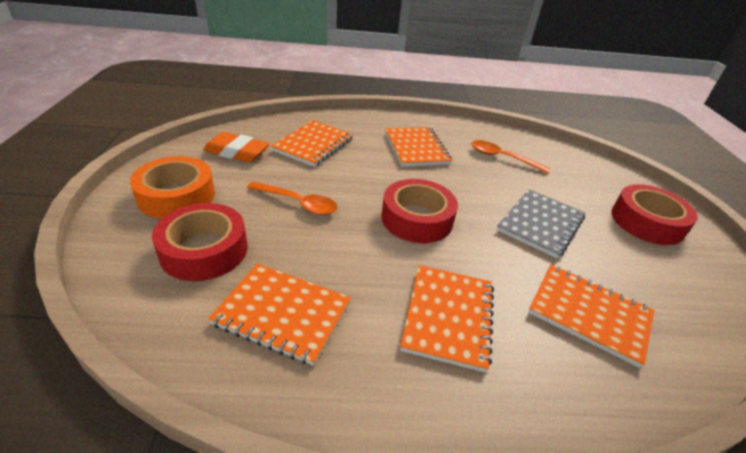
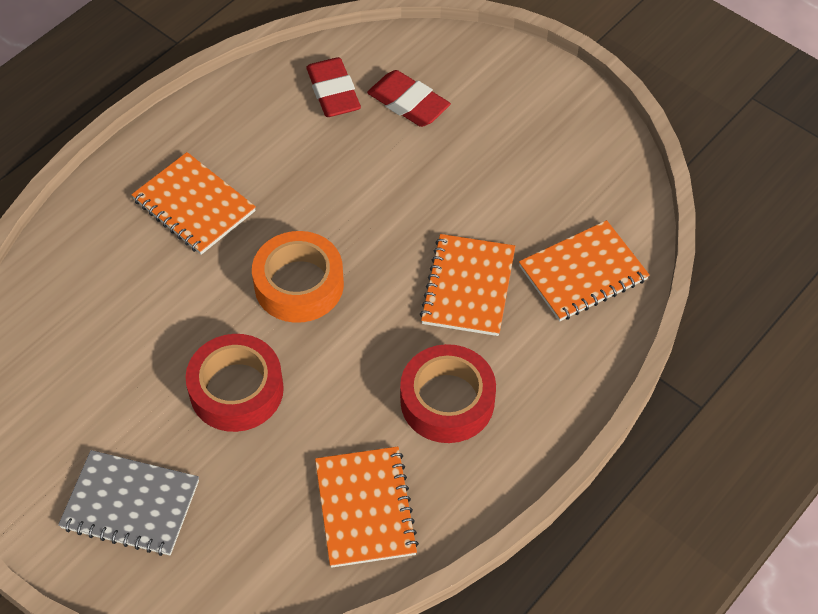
orange eraser: [203,132,270,162] = 1 -> none = 0
orange notebook: [208,264,351,366] [271,120,353,167] [385,127,452,167] [400,265,494,373] [528,264,654,368] = 5 -> [131,152,256,255] [315,446,419,568] [420,234,515,336] [519,220,649,321] = 4
orange spoon: [247,181,338,215] [471,140,550,174] = 2 -> none = 0
red eraser: none = 0 -> [306,57,361,117] [367,70,451,127] = 2
red tape: [152,203,248,281] [381,179,458,243] [611,184,698,245] = 3 -> [186,334,284,432] [400,344,496,443] = 2

